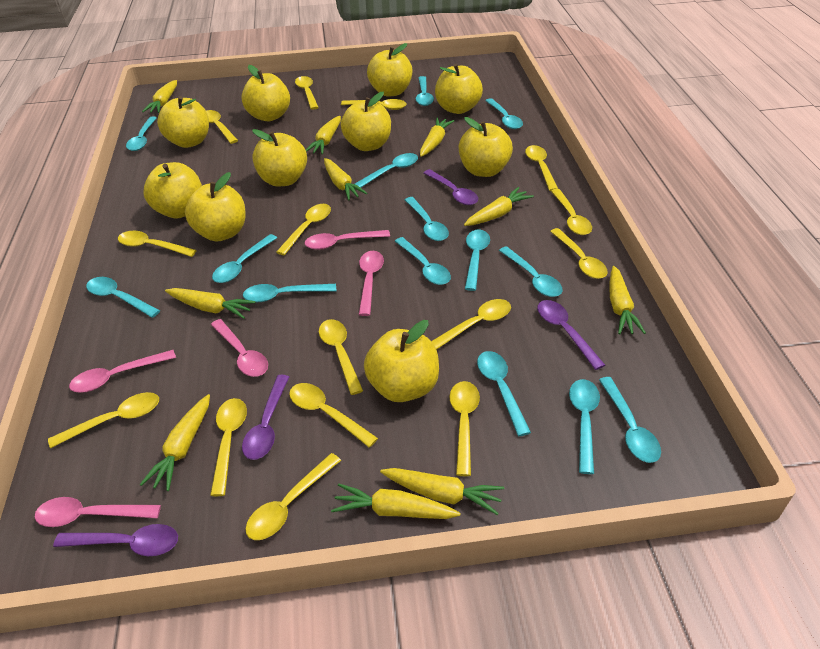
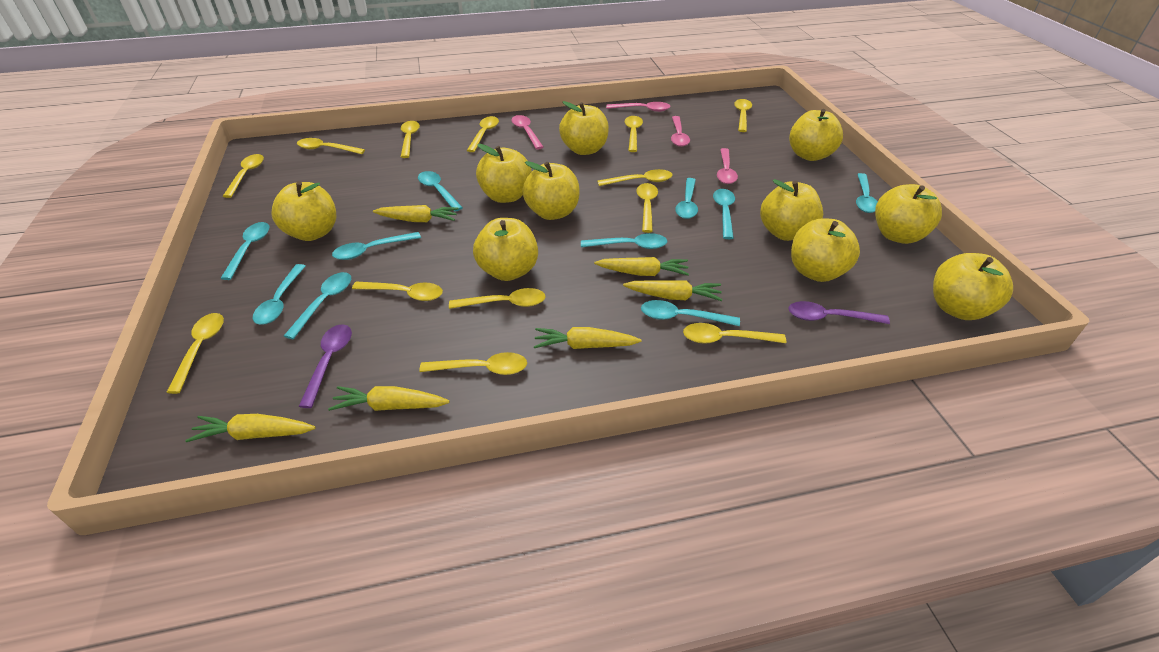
pink spoon: [35,497,161,527] [69,350,176,393] [211,319,268,377] [305,230,390,250] [359,251,384,316] = 5 -> [511,115,544,150] [606,102,670,112] [671,116,690,147] [717,148,738,184] = 4
purple spoon: [53,524,178,556] [242,375,289,460] [424,169,478,205] [537,300,605,370] = 4 -> [298,324,352,408] [789,301,890,324] = 2
turquoise spoon: [86,277,160,318] [126,117,157,151] [212,234,277,283] [243,284,336,302] [355,153,418,188] [395,237,451,285] [405,197,449,241] [416,76,434,106] [465,229,490,291] [477,351,531,436] [485,98,523,129] [499,246,563,297] [569,379,600,474] [599,377,661,463] = 14 -> [220,222,270,280] [252,264,305,325] [284,272,351,339] [332,232,421,260] [418,171,463,211] [581,233,667,249] [641,300,740,326] [675,178,698,219] [713,189,735,239] [856,173,878,213] = 10
yellow carrot: [140,394,210,491] [142,80,177,113] [165,288,255,319] [306,116,341,154] [324,158,367,200] [331,483,461,519] [380,468,504,515] [420,118,454,157] [464,187,534,226] [609,266,646,334] = 10 -> [185,414,316,442] [328,386,450,411] [373,205,458,222] [534,327,641,349] [594,257,689,276] [623,280,723,301] = 6
yellow spoon: [48,392,159,448] [118,231,197,257] [206,110,238,144] [210,398,247,496] [246,453,341,540] [276,204,331,255] [289,383,378,448] [295,76,319,110] [319,319,363,395] [341,99,407,110] [431,299,511,350] [449,381,480,476] [525,145,558,191] [550,228,608,279] [551,189,592,235] = 15 -> [166,313,224,394] [223,154,264,198] [297,138,365,154] [352,281,443,301] [401,121,420,158] [419,352,527,375] [449,288,546,309] [467,116,499,152] [597,169,673,186] [625,116,643,152] [636,183,658,233] [683,323,786,344] [734,99,752,132] = 13

